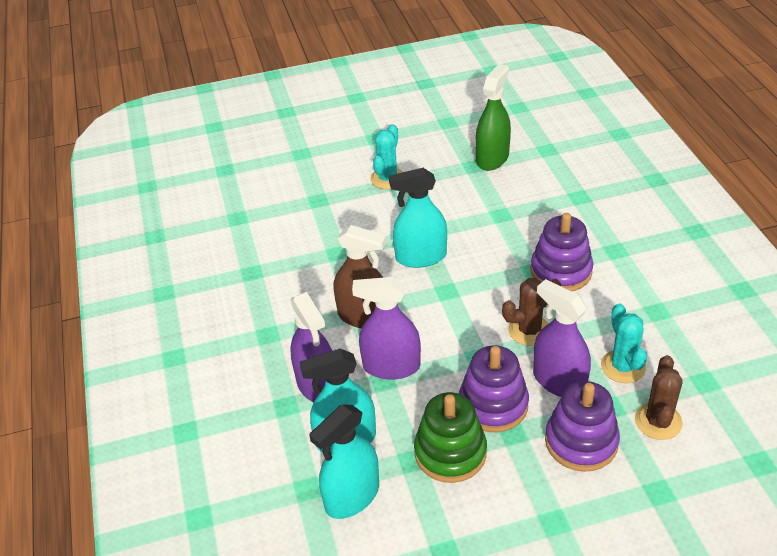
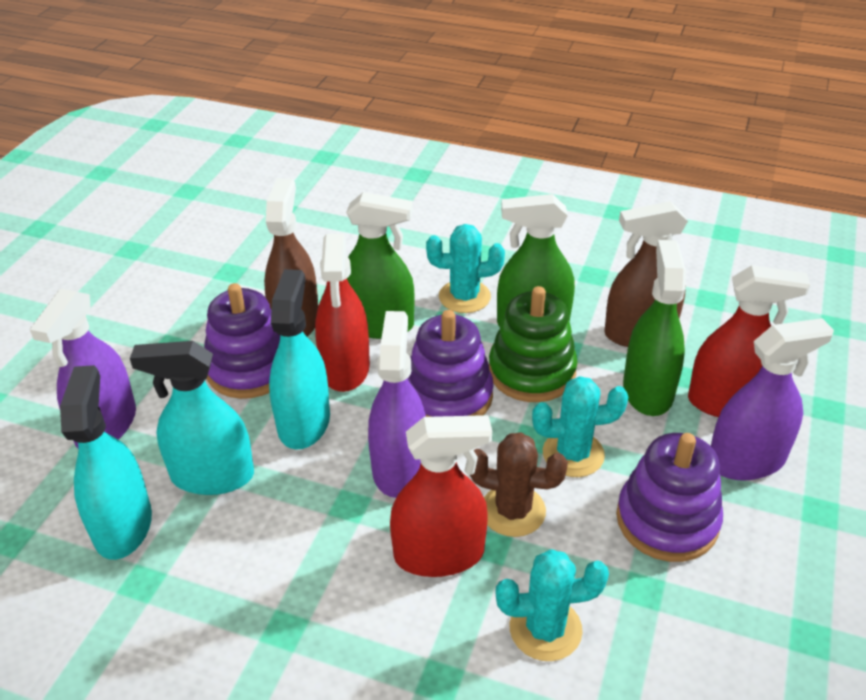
brown cactus: [502,278,562,346] [635,355,683,440] = 2 -> [470,432,568,537] = 1
brown spray bottle: [334,225,387,329] = 1 -> [264,178,318,337] [604,201,688,347] = 2
green spray bottle: [476,64,511,171] = 1 -> [346,192,414,339] [497,194,575,327] [623,240,686,416] = 3
red spray bottle: none = 0 -> [315,234,370,392] [390,415,492,577] [688,265,810,417] = 3
turquoise cactus: [370,124,403,189] [601,303,647,383] = 2 -> [426,224,505,313] [495,549,609,661] [532,376,628,477] = 3

